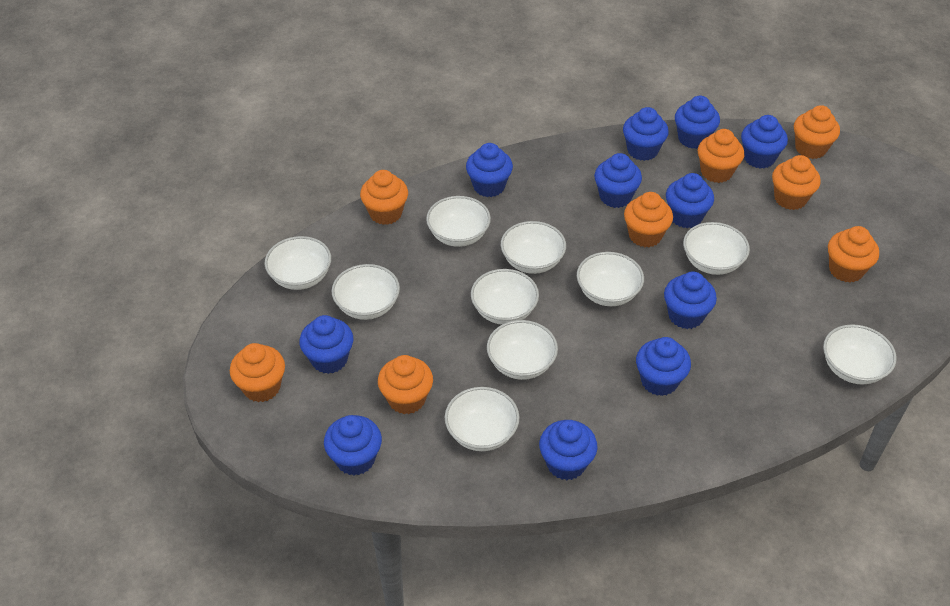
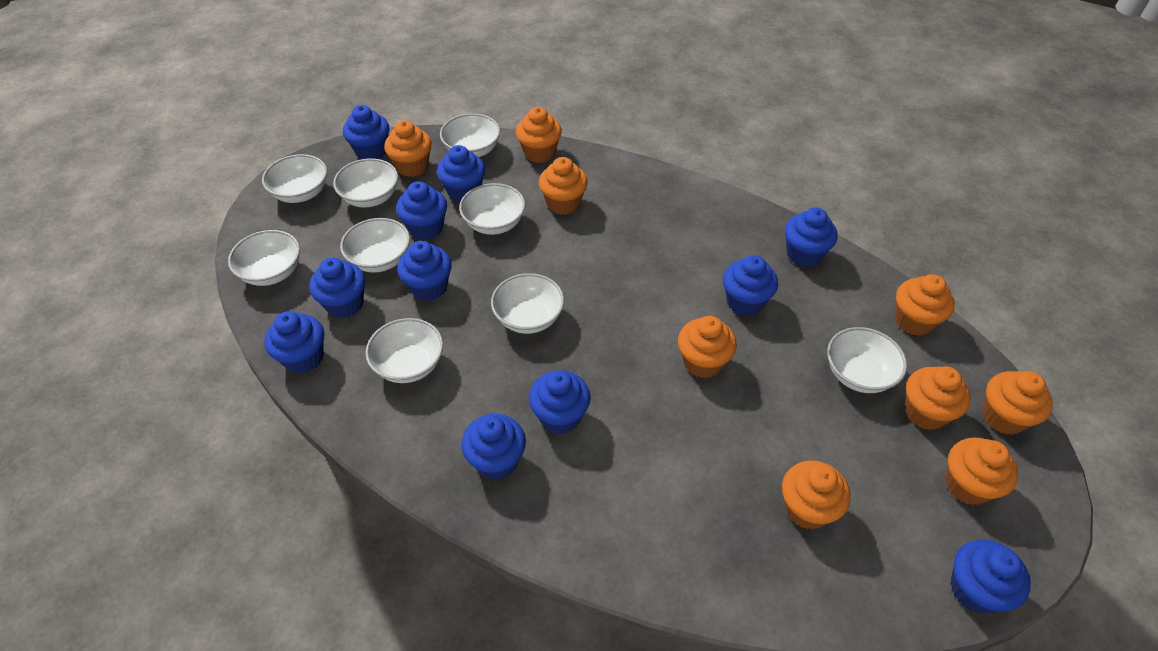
orange cupcake: [230,343,285,402] [360,170,408,225] [378,355,433,414] [624,192,673,247] [698,129,744,183] [772,155,821,210] [794,105,840,159] [828,226,879,283] = 8 -> [384,120,432,177] [516,107,562,163] [539,157,588,215] [678,316,737,378] [782,460,851,529] [895,274,955,336] [905,366,971,430] [945,437,1018,505] [982,371,1053,435] = 9
white bowl: [265,236,331,290] [332,264,400,320] [426,196,491,247] [445,387,520,451] [471,269,539,324] [487,320,558,380] [501,221,566,274] [577,252,644,306] [683,222,750,275] [823,324,897,385] = 10 -> [228,230,300,286] [262,154,327,203] [333,158,398,208] [340,218,410,273] [366,318,443,383] [440,113,500,157] [459,183,525,235] [491,273,564,334] [827,327,907,393] = 9

